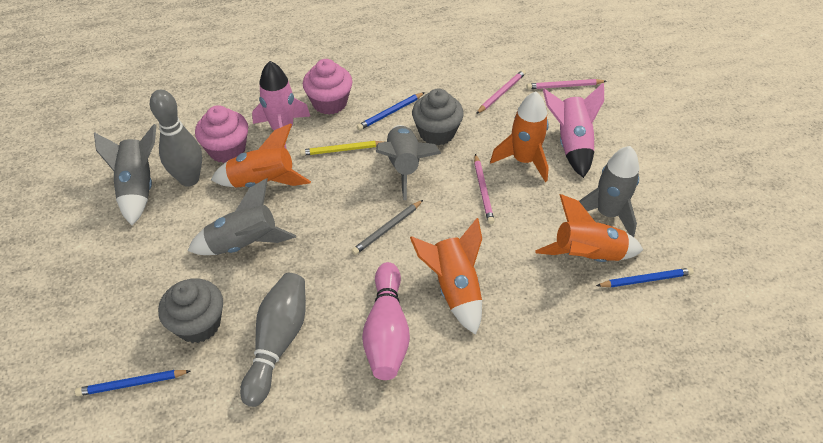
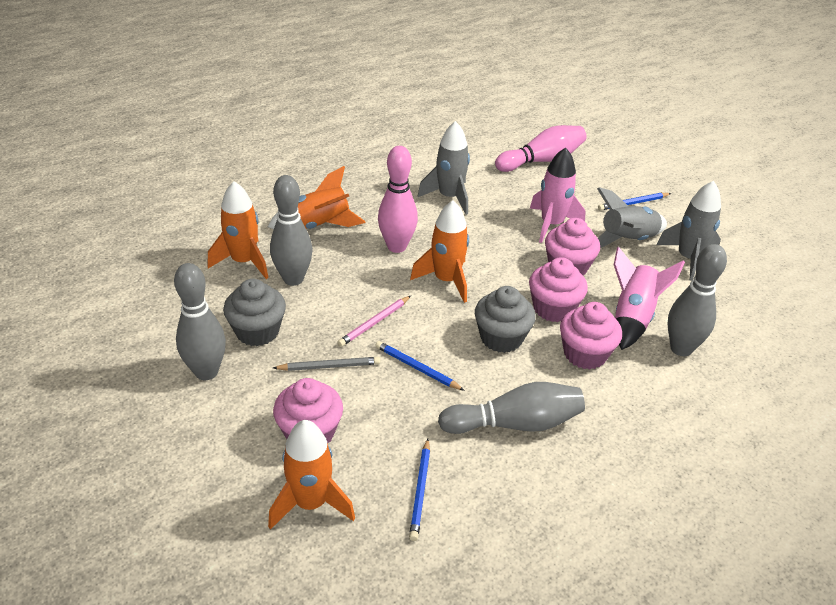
grey bowling pin: [150,90,202,187] [240,273,306,407] = 2 -> [174,263,226,380] [270,175,313,286] [438,382,585,434] [668,244,727,356] = 4
grey rocket: [94,124,156,225] [188,178,296,255] [376,125,441,200] [579,146,639,237] = 4 -> [418,121,470,215] [597,187,667,248] [657,181,721,281] = 3
pink bowling pin: [362,262,410,380] = 1 -> [378,146,418,253] [495,125,587,172] = 2
pink cupcake: [195,105,248,163] [303,59,352,115] = 2 -> [273,378,343,443] [529,257,588,322] [545,218,600,275] [560,302,622,370] = 4
pink pencil: [474,154,494,224] [476,70,526,114] [527,79,606,89] = 3 -> [337,296,411,347] = 1
yellow pencil: [300,141,384,156] = 1 -> none = 0

